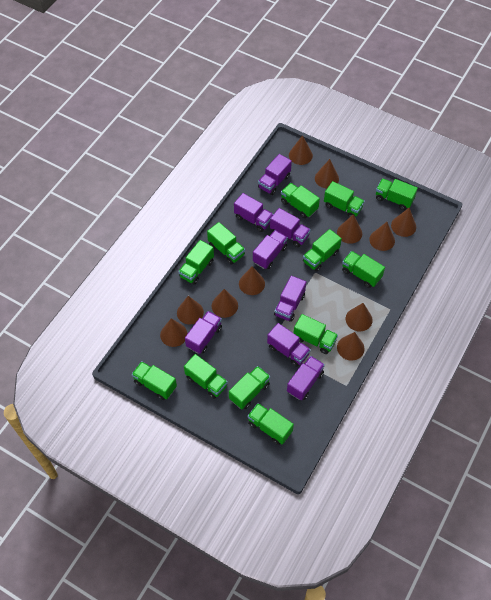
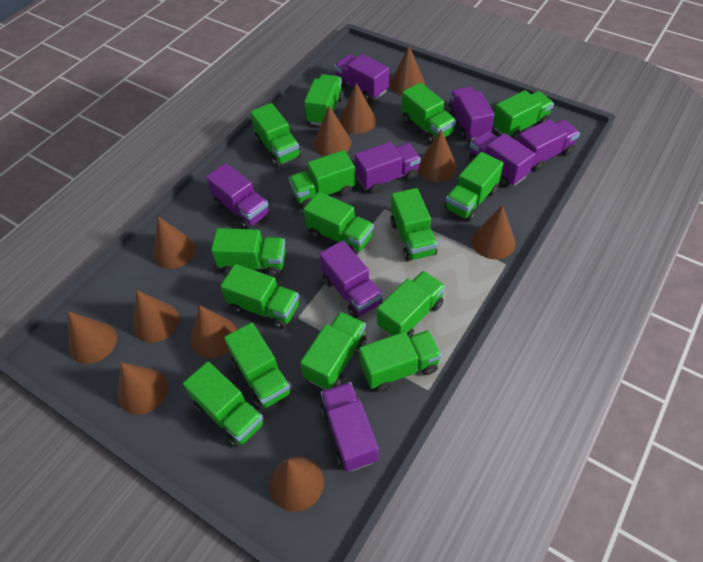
green truck: [132,361,177,400] [178,240,214,284] [184,354,228,399] [207,222,245,265] [229,366,270,409] [248,403,294,445] [281,183,320,218] [294,314,338,354] [303,229,342,272] [324,181,365,217] [342,251,385,288] [376,179,418,210] = 12 -> [183,361,265,447] [211,228,286,277] [220,264,299,329] [224,322,292,410] [250,103,301,167] [289,150,356,208] [300,312,367,390] [304,74,344,126] [304,192,374,255] [359,330,442,392] [377,271,445,337] [390,188,438,261] [401,83,456,144] [444,152,504,221] [493,90,554,140] = 15

